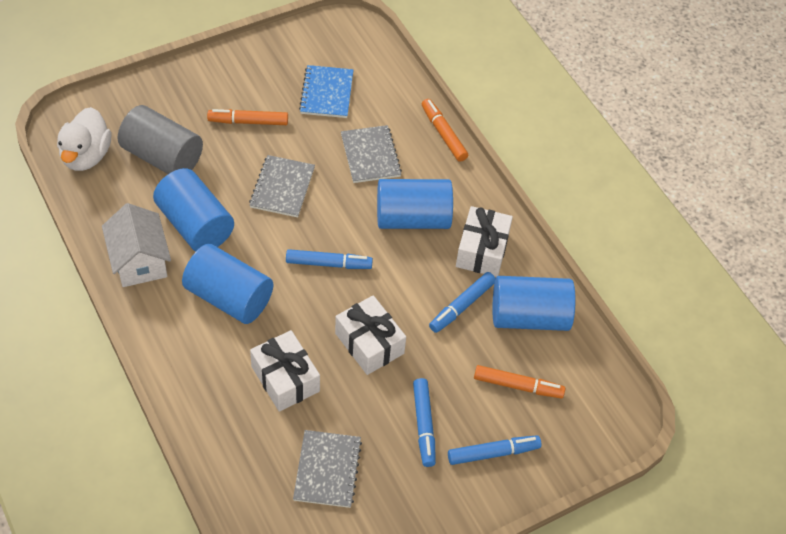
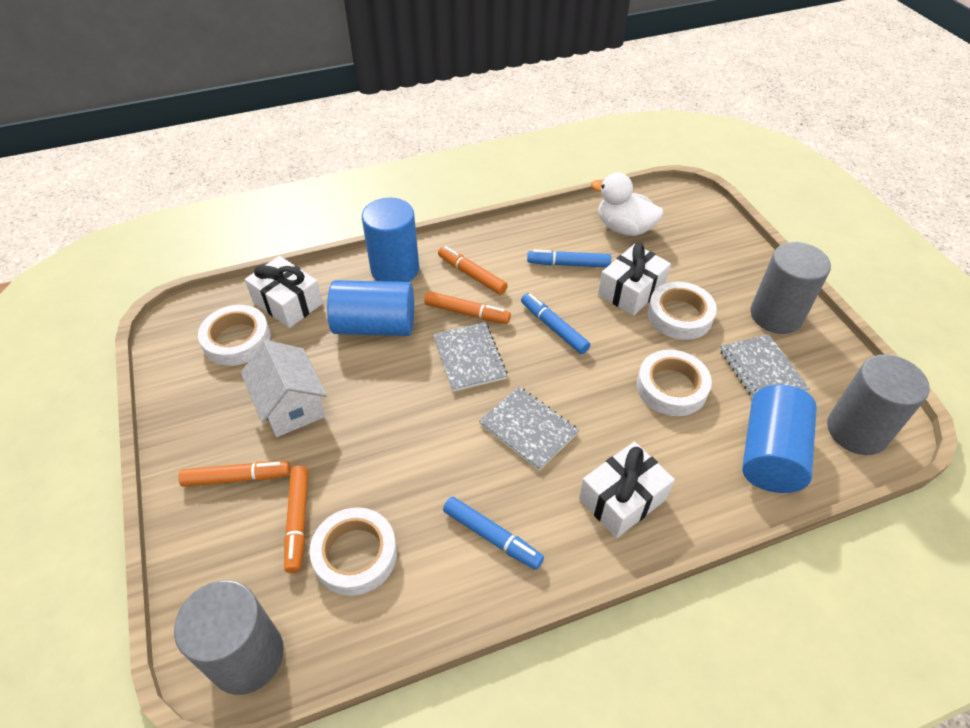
blue cylinder: [153,168,234,252] [182,244,273,324] [377,179,453,229] [493,276,575,331] = 4 -> [327,280,414,336] [362,198,419,282] [742,385,817,493] = 3
blue marker: [286,249,373,269] [413,378,436,467] [429,272,496,333] [448,435,542,465] = 4 -> [443,497,544,570] [521,293,590,354] [527,250,611,268] = 3
blue notebook: [299,65,353,118] = 1 -> none = 0
grey cylinder: [118,105,203,174] = 1 -> [174,580,284,695] [750,242,831,334] [827,355,930,455] = 3
orange marker: [207,109,288,125] [422,99,468,162] [474,365,565,398] = 3 -> [178,461,291,487] [284,466,308,573] [424,291,511,324] [438,246,508,295] = 4
white tape: none = 0 -> [198,305,271,366] [310,507,397,596] [637,350,712,416] [648,282,717,340] = 4

